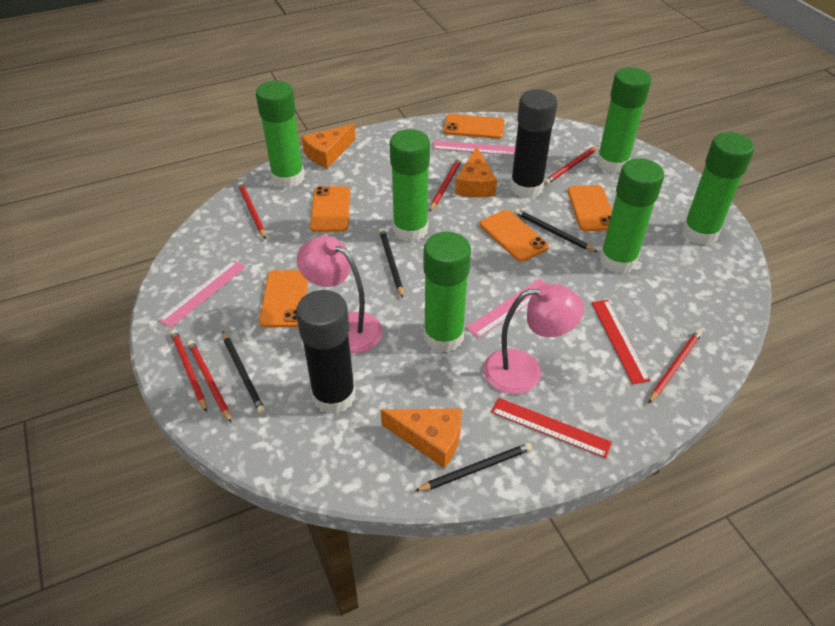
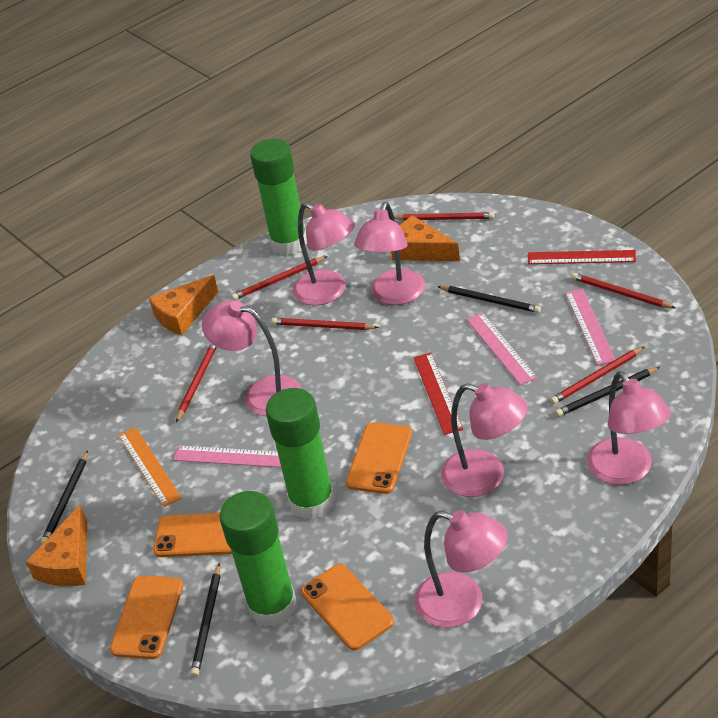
black glue stick: [296,290,356,414] [510,89,558,198] = 2 -> none = 0
green glue stick: [256,81,304,188] [390,129,430,242] [423,232,471,352] [597,67,651,173] [599,158,664,274] [682,132,754,245] = 6 -> [219,491,297,627] [250,139,307,255] [265,388,335,519] = 3
orange phone: [259,270,308,327] [310,186,350,232] [444,114,505,139] [480,210,549,262] [567,185,612,231] = 5 -> [110,575,184,659] [153,513,232,557] [301,564,394,650] [346,422,412,494] = 4
orange ruler: none = 0 -> [118,427,182,507] = 1
pink lamp: [297,236,383,353] [483,284,584,394] = 2 -> [202,300,302,416] [293,202,355,306] [354,202,425,305] [415,510,508,628] [441,383,528,497] [587,371,671,485] = 6

